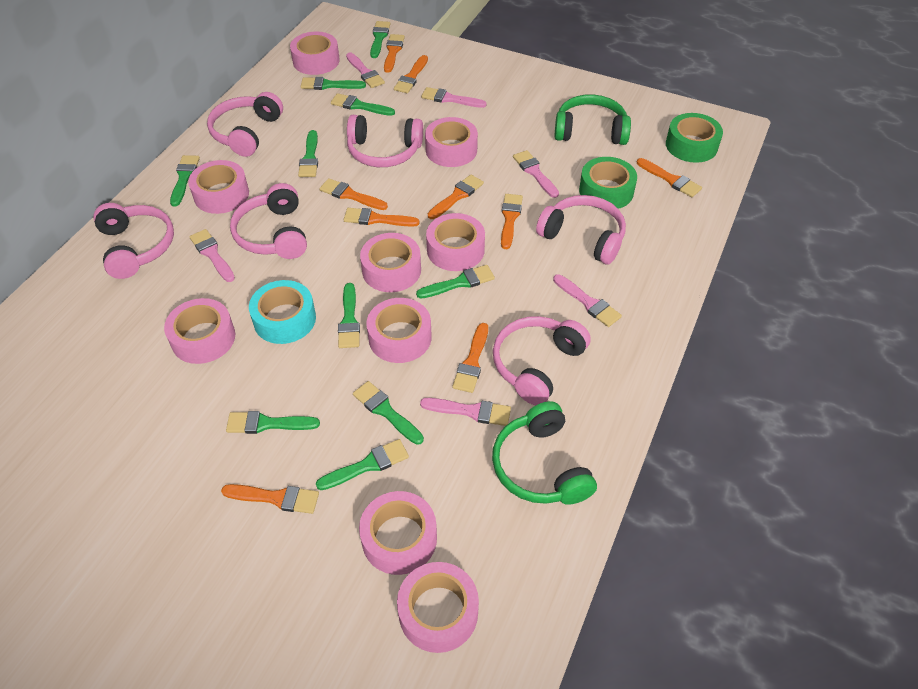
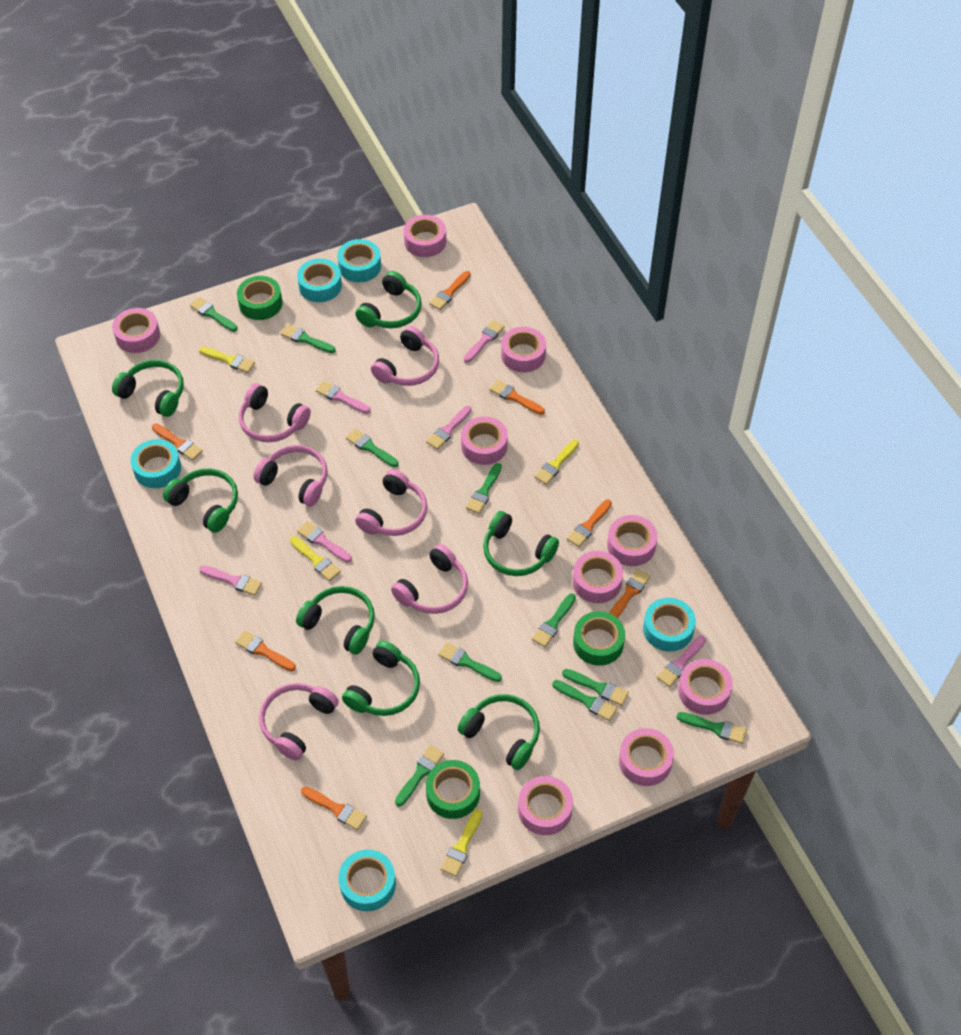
green headphones: [492,401,597,505] [554,94,631,145] = 2 -> [112,360,184,417] [163,468,238,533] [296,586,375,655] [342,641,420,716] [355,271,422,328] [458,694,540,770] [483,511,559,576] = 7
green tape: [579,157,637,209] [666,113,723,163] = 2 -> [237,276,283,320] [426,760,480,819] [573,611,625,666] = 3
orange brush: [221,484,319,514] [319,178,388,210] [344,208,420,227] [384,34,405,73] [394,55,428,93] [428,175,484,219] [453,323,488,393] [501,194,523,249] [637,158,702,197] = 9 -> [152,423,203,461] [235,630,296,671] [301,786,367,830] [429,271,471,310] [490,380,545,415] [567,499,612,547] [610,569,651,618] = 7
turquoise tape: [249,280,316,344] = 1 -> [130,439,181,488] [297,259,342,302] [337,239,381,282] [338,849,396,911] [643,598,696,652] = 5
yellow brush: none = 0 -> [199,346,255,373] [290,536,341,581] [440,809,482,877] [534,439,579,485] = 4

